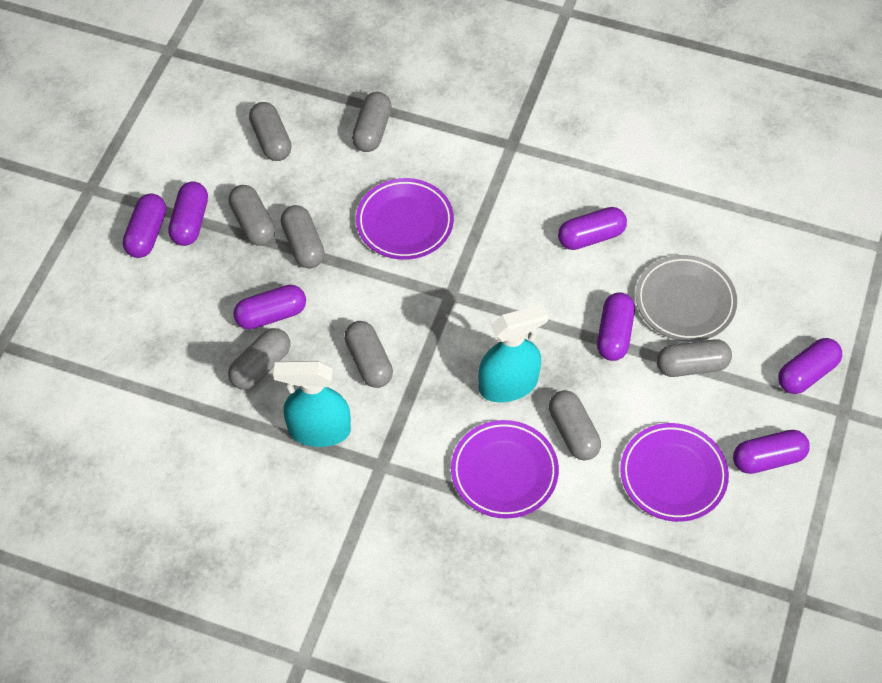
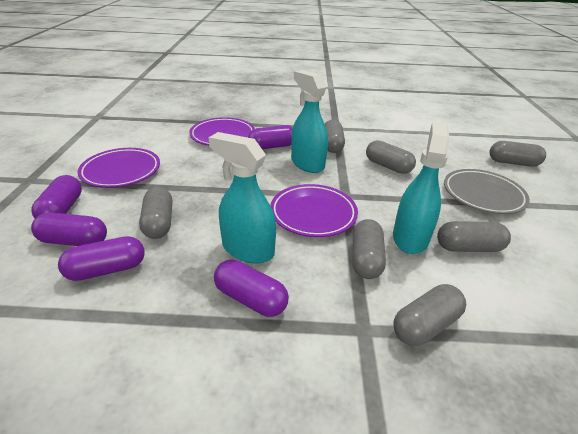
grey capsule: [228,328,290,390] [229,185,275,246] [249,102,292,161] [281,205,325,268] [344,321,393,388] [352,92,392,152] [549,390,601,460] [657,339,732,377] = 8 -> [139,187,172,239] [325,119,345,153] [352,219,386,279] [366,140,416,174] [393,284,466,346] [437,221,511,252] [490,141,546,167] = 7
purple capsule: [123,194,166,258] [168,181,208,246] [233,285,306,330] [558,207,627,250] [597,292,635,361] [733,430,810,474] [778,338,842,394] = 7 -> [31,175,82,218] [31,212,107,246] [58,236,145,281] [214,260,289,317] [248,125,293,149] = 5
turquoise spray bottle: [273,361,351,447] [478,304,549,402] = 2 -> [208,132,276,264] [291,70,328,173] [393,122,450,254] = 3

